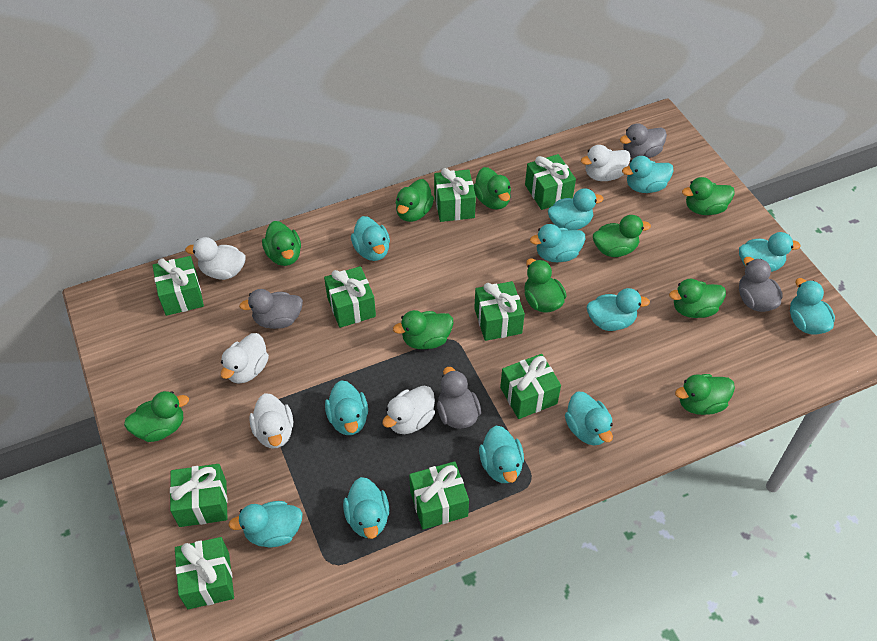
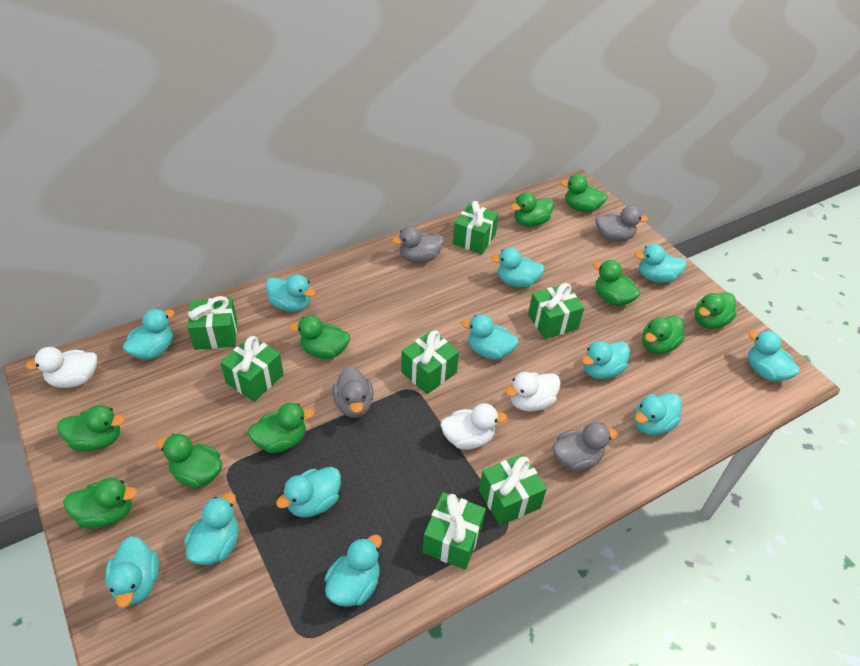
green gift: [152,256,204,316] [170,464,228,527] [175,537,234,609] [324,266,376,328] [409,461,469,530] [434,168,476,222] [474,281,525,341] [500,354,561,419] [525,154,576,210] = 9 -> [187,296,237,350] [220,336,284,402] [401,330,459,394] [423,492,486,570] [453,201,499,255] [479,454,547,526] [528,283,584,339] = 7
white duck: [185,237,246,280] [221,333,269,384] [249,393,293,449] [382,385,435,434] [581,145,631,181] = 5 -> [26,347,97,388] [440,403,507,450] [505,372,561,412] = 3

